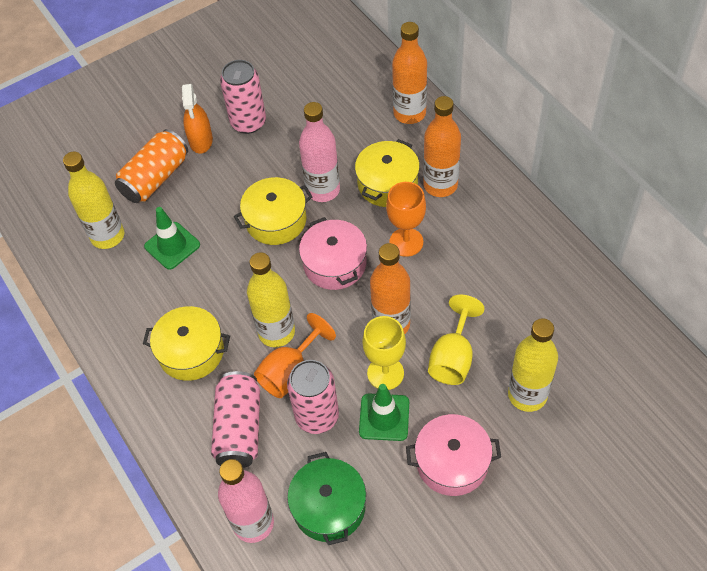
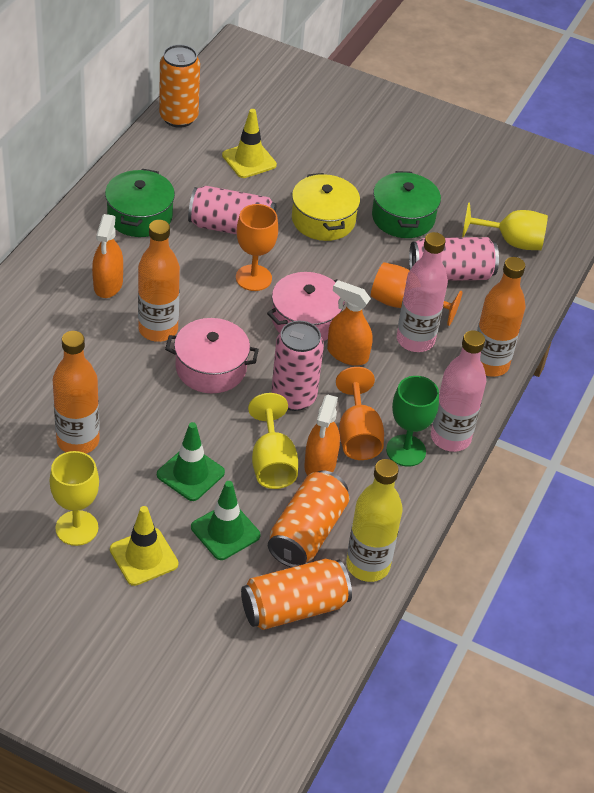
green goblet: none = 0 -> [386,376,439,466] = 1
green pot: [287,452,366,545] = 1 -> [105,169,175,237] [372,171,441,238] = 2
orange can: [115,129,188,203] = 1 -> [159,44,200,128] [241,559,352,630] [268,470,349,567] = 3
orange goblet: [254,313,336,398] [386,182,426,257] = 2 -> [236,204,278,291] [336,367,384,460] [371,262,462,326] = 3
orange spray bottle: [182,84,213,154] = 1 -> [92,214,123,298] [304,395,340,476] [327,280,372,366] = 3
yellow bottle: [63,152,124,249] [247,252,295,347] [508,318,558,412] = 3 -> [346,459,403,582] = 1
yellow goblet: [362,316,406,390] [428,295,485,385] = 2 -> [50,451,99,546] [248,393,298,489] [462,202,548,250] = 3
yellow pot: [143,306,230,381] [234,177,313,245] [355,139,420,207] = 3 -> [292,173,360,241] = 1
yellow traffic cone: none = 0 -> [110,506,178,586] [222,109,277,178] = 2

